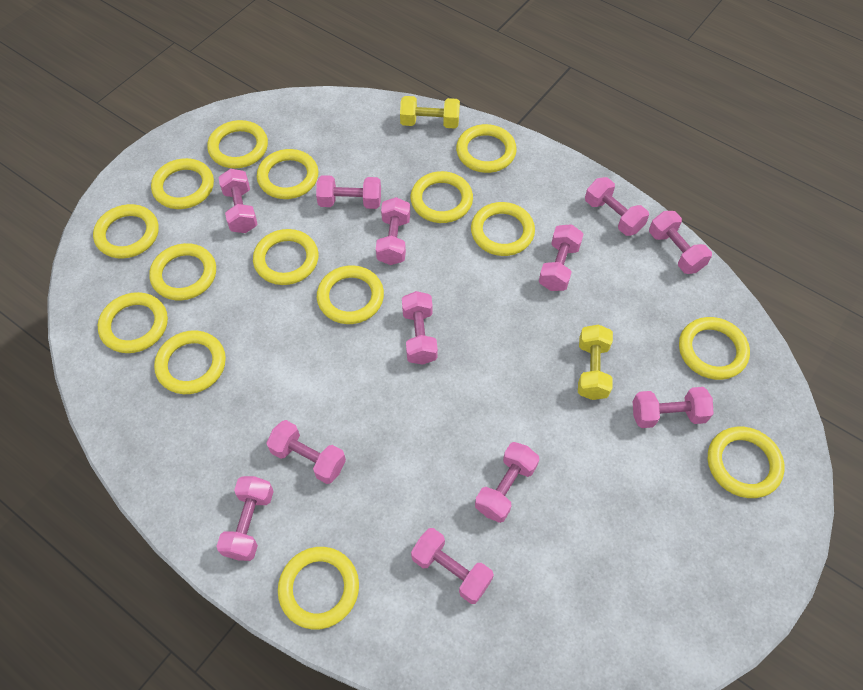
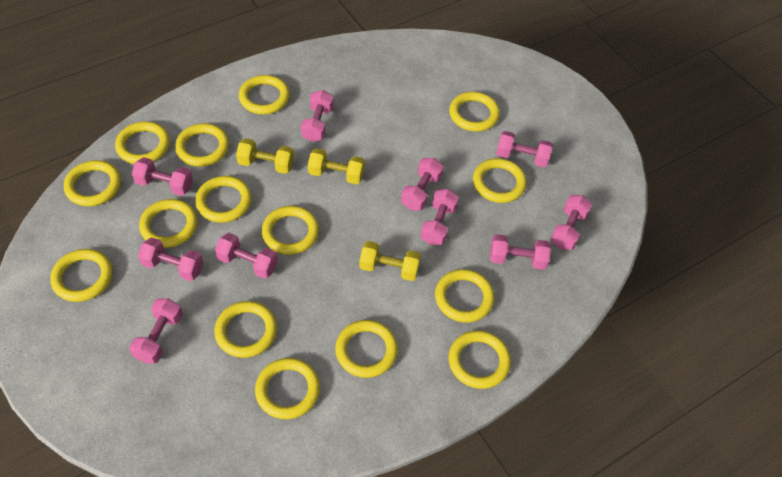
pink dumbbell: [216,476,274,561] [218,169,258,233] [266,420,346,484] [316,175,381,209] [376,197,410,265] [402,291,438,365] [411,528,494,604] [475,442,539,523] [539,224,584,291] [585,177,649,236] [633,387,714,428] [649,211,712,274] = 12 -> [129,298,183,364] [132,157,193,196] [138,238,203,281] [215,233,278,279] [301,90,334,142] [401,158,444,210] [421,189,459,245] [490,234,551,270] [496,131,553,167] [551,195,592,250] = 10
yellow dumbbell: [400,96,460,128] [578,324,613,400] = 2 -> [236,138,294,174] [308,148,365,184] [359,241,421,281] = 3

